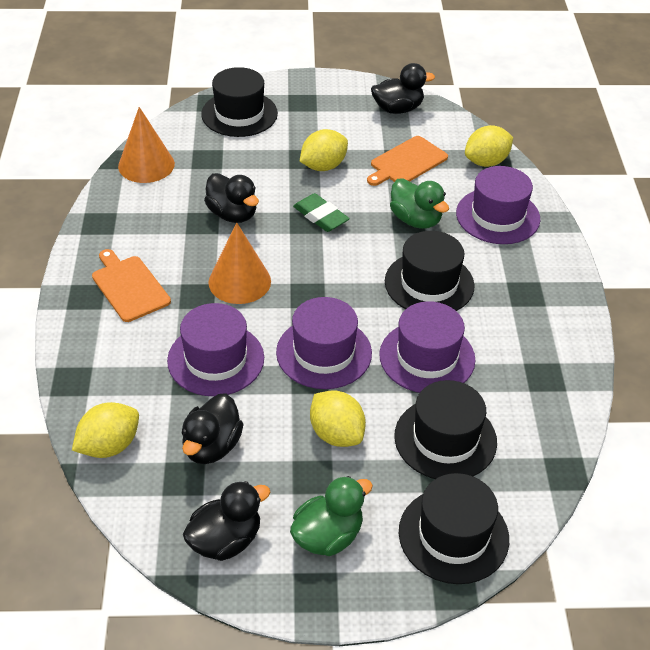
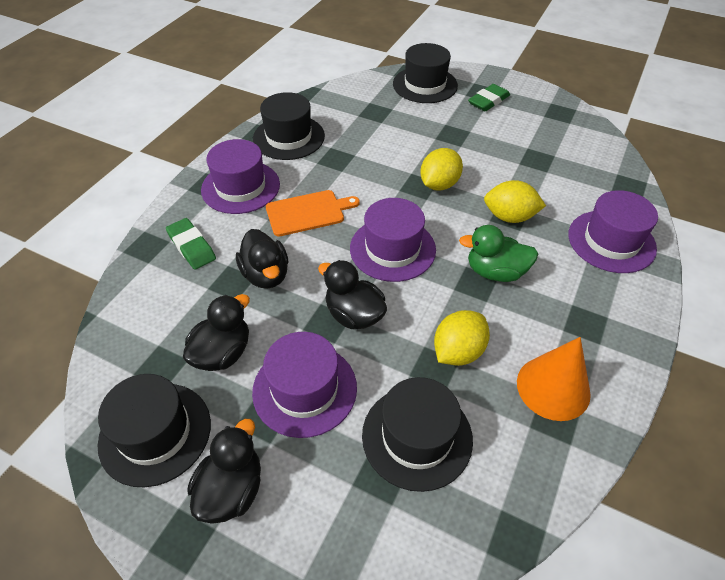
green duck: [290,476,373,556] [390,179,449,229] = 2 -> [459,225,538,282] = 1
green eraser: [293,193,350,232] = 1 -> [166,218,216,270] [468,84,510,111] = 2
orange cone: [118,107,175,183] [208,223,271,304] = 2 -> [517,337,591,421] = 1
orange cutting board: [92,249,171,322] [367,136,448,186] = 2 -> [266,190,360,237] = 1
yellow lemon: [72,402,139,458] [300,129,348,171] [310,390,366,447] [465,125,513,167] = 4 -> [420,148,463,191] [434,310,490,366] [484,180,546,223] = 3

